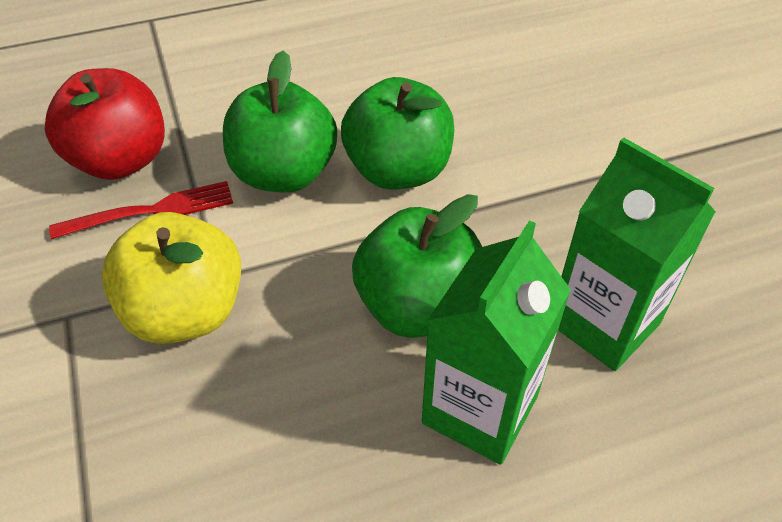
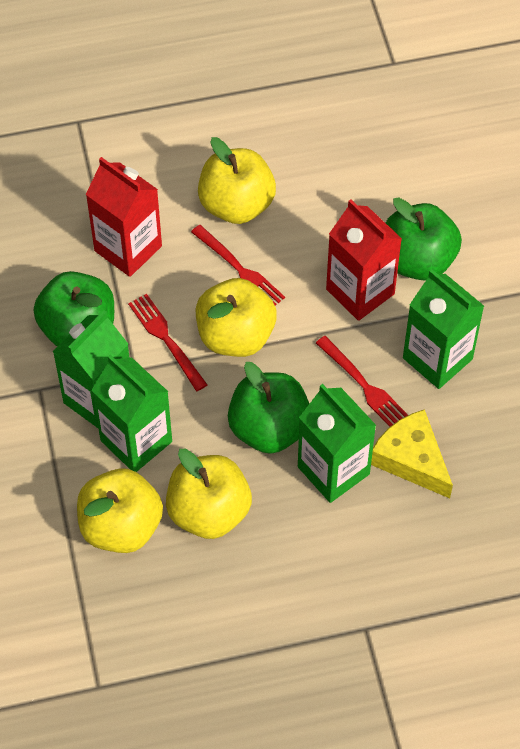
green carton: [422,220,571,465] [558,138,716,371] = 2 -> [53,310,130,428] [91,355,172,472] [298,384,376,503] [403,269,484,389] = 4
red apple: [45,68,165,180] = 1 -> none = 0
red carton: none = 0 -> [86,157,162,277] [326,199,402,321] = 2
red fork: [49,181,233,239] = 1 -> [128,294,208,391] [191,225,285,306] [316,336,408,427] = 3
yellow apple: [101,212,241,344] = 1 -> [77,469,163,553] [166,448,252,539] [196,278,277,357] [198,137,276,224] = 4
yellow cheese: none = 0 -> [371,409,453,498] = 1

